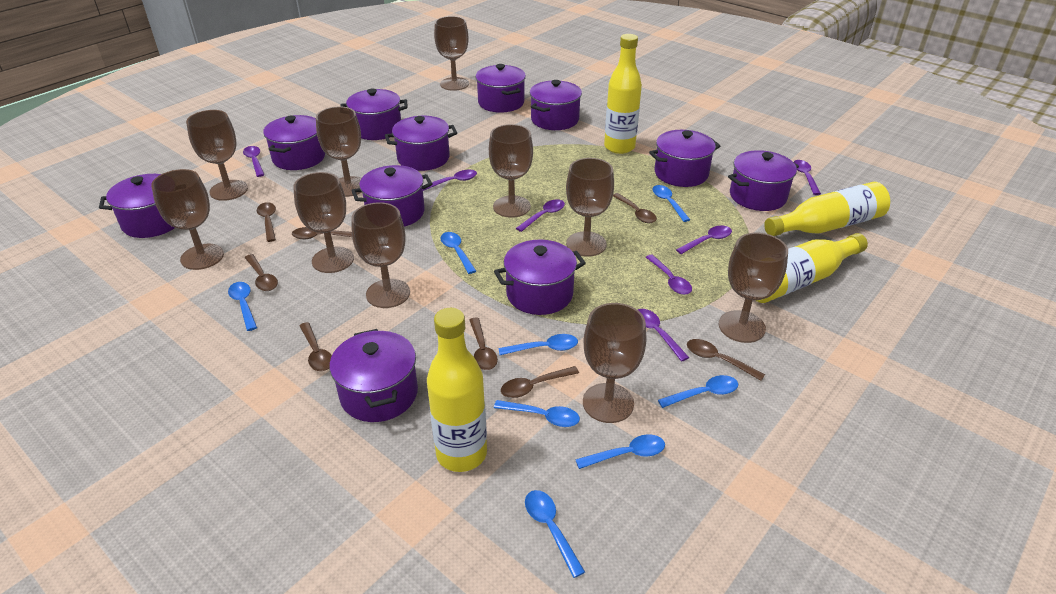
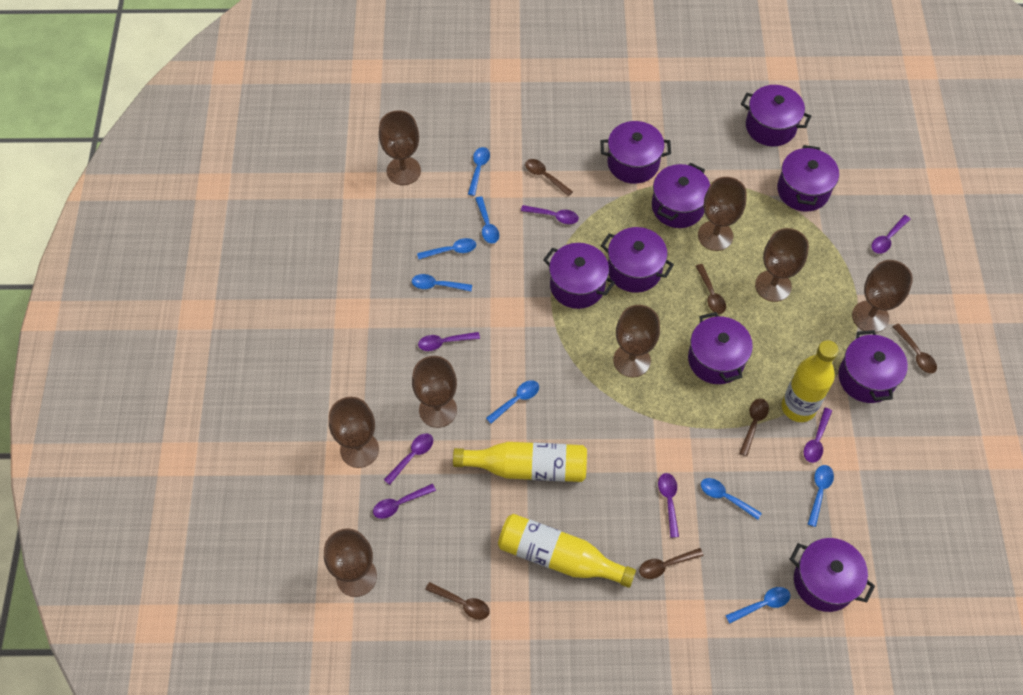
brown goblet: [151,169,224,270] [186,110,248,201] [293,172,354,273] [316,107,362,197] [351,202,410,308] [434,16,469,91] [489,124,533,218] [566,158,614,257] [583,303,646,423] [719,233,788,343] = 10 -> [324,529,377,597] [329,397,379,468] [379,110,421,185] [412,356,457,428] [613,305,660,377] [698,177,747,251] [755,228,809,302] [852,260,913,333] = 8
brown spoon: [245,254,278,291] [257,202,276,242] [292,227,352,239] [299,322,332,371] [469,318,498,370] [501,366,579,398] [613,193,657,223] [687,339,765,381] = 8 -> [425,582,490,620] [525,159,573,196] [639,548,704,579] [696,264,726,314] [739,398,769,456] [893,323,937,374] = 6
purple pot: [99,174,174,238] [263,115,325,170] [329,329,418,422] [340,89,408,140] [351,165,433,227] [385,116,457,171] [476,64,526,113] [494,239,586,315] [530,80,582,130] [649,130,720,187] [728,150,799,211] = 11 -> [543,243,615,309] [600,121,671,184] [601,227,674,293] [652,163,710,228] [688,312,753,384] [741,85,811,146] [777,145,839,212] [790,538,875,612] [838,330,908,403] = 9
yellow bottle: [427,308,487,472] [604,34,642,154] [755,233,868,303] [764,182,890,236] = 4 -> [453,442,587,482] [498,514,636,588] [782,340,839,422] = 3

